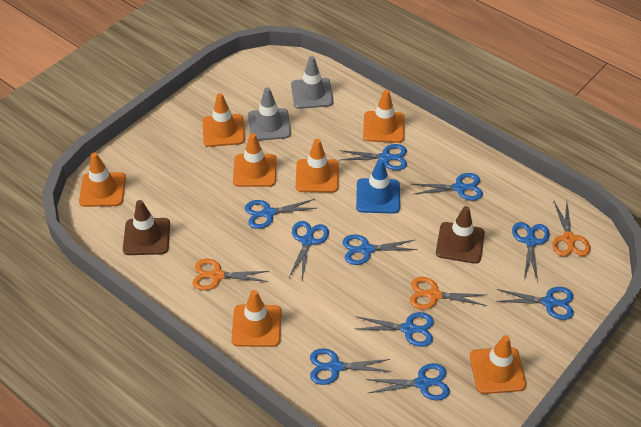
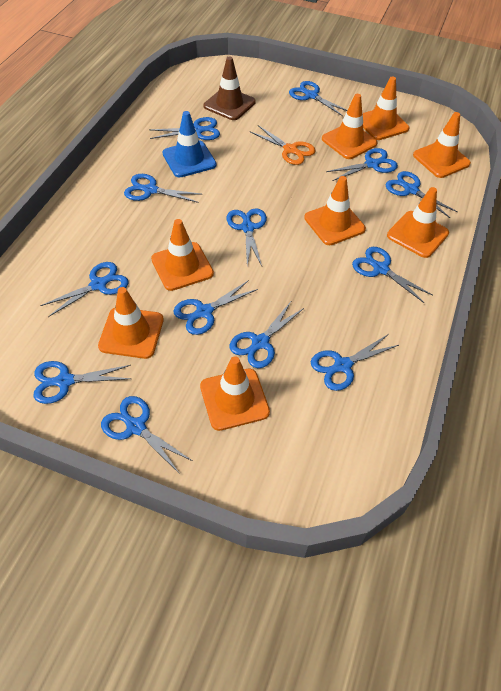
blue scissors: [245,199,316,229] [289,221,329,279] [310,348,391,385] [339,144,407,170] [342,234,418,265] [356,312,434,347] [366,363,450,400] [413,173,483,201] [496,287,574,320] [512,222,550,281] = 10 -> [33,361,131,404] [40,262,129,317] [101,396,193,474] [124,174,201,203] [149,117,220,140] [173,280,258,335] [227,208,267,266] [230,300,304,368] [289,81,347,116] [311,334,399,391] [326,148,398,181] [352,247,432,303] [386,171,458,218] = 13
brown traffic cone: [123,200,170,255] [436,206,485,264] = 2 -> [204,57,256,120] = 1
grey traffic cone: [248,87,291,141] [291,56,334,109] = 2 -> none = 0
orange scissors: [192,259,269,291] [410,277,487,309] [553,201,591,256] = 3 -> [250,125,316,165] = 1
orange traffic cone: [79,153,126,207] [202,93,245,147] [231,290,282,347] [233,133,277,187] [296,139,339,193] [363,90,405,143] [470,335,526,394] = 7 -> [98,287,164,359] [151,219,214,291] [200,356,270,431] [304,176,366,245] [322,94,378,159] [363,76,409,140] [387,187,449,258] [413,112,471,178] = 8

